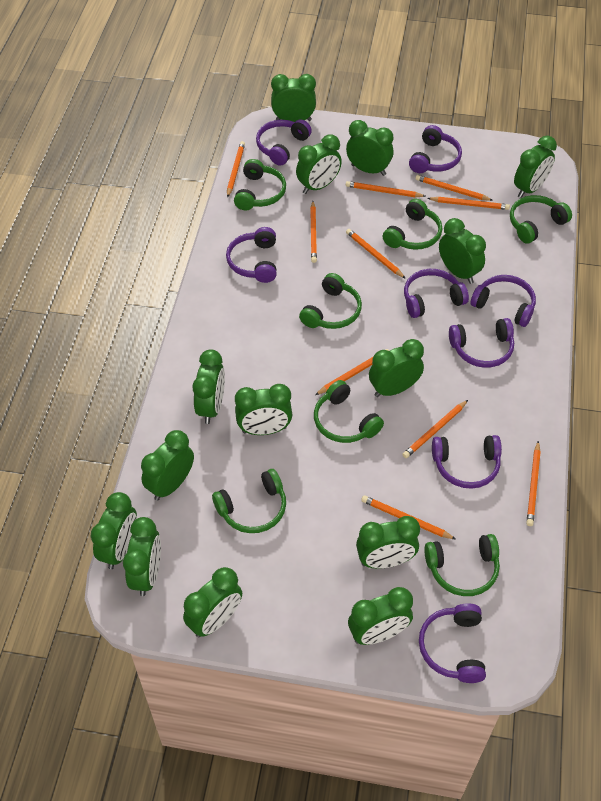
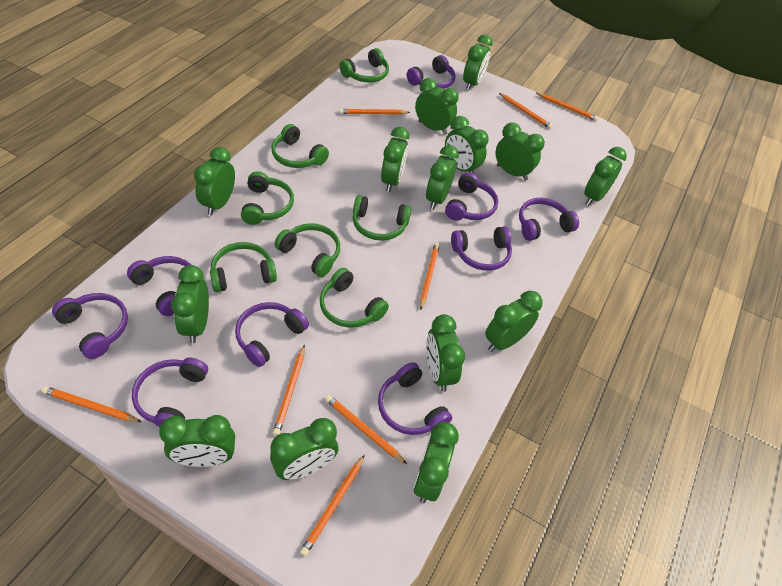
orange pencil: [227,141,245,198] [310,201,317,263] [315,349,389,395] [346,181,426,197] [346,229,406,279] [361,495,455,539] [402,400,468,458] [415,175,493,201] [427,197,510,210] [526,441,541,526] = 10 -> [42,386,142,422] [273,345,305,436] [300,455,365,556] [325,395,407,464] [339,109,410,115] [420,242,440,310] [499,93,553,129] [536,93,598,121] = 8
purple headphones: [226,227,277,283] [256,119,312,166] [404,269,469,318] [409,125,462,173] [419,603,486,683] [432,435,502,489] [449,318,514,368] [470,275,536,327] = 8 -> [52,293,128,359] [127,256,192,316] [132,357,208,427] [235,302,309,367] [378,362,452,435] [407,55,456,89] [445,172,498,221] [451,226,512,271] [519,198,579,241] = 9

